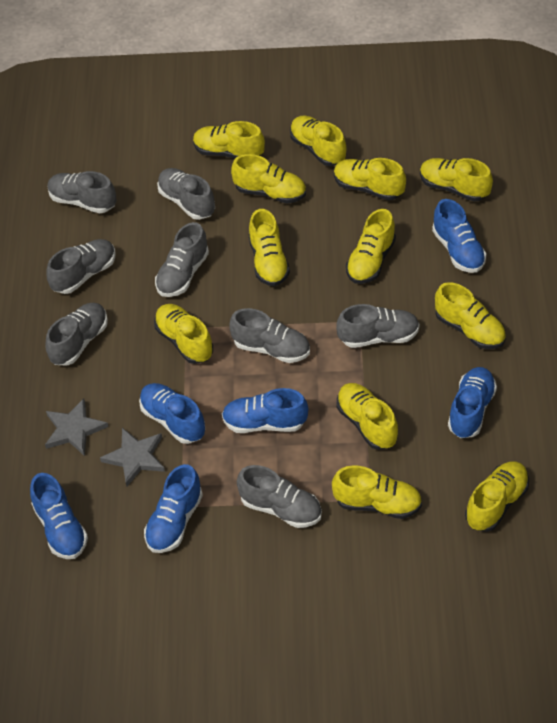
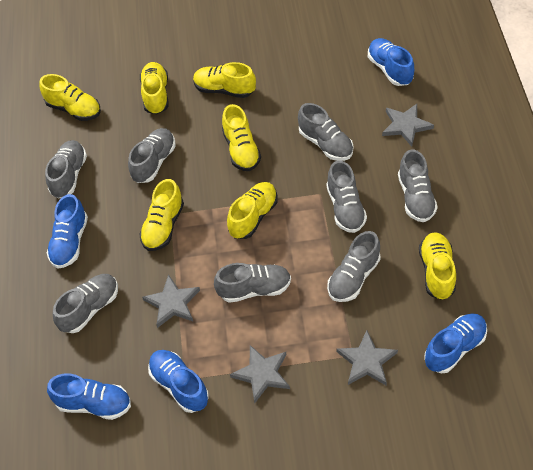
blue shoe: [30,473,88,559] [139,383,205,444] [144,464,203,553] [222,388,308,433] [432,199,487,273] [448,367,497,438] = 6 -> [47,194,88,268] [47,374,131,420] [148,350,209,413] [368,38,414,86] [424,313,487,374] = 5
grey star: [45,398,108,456] [100,428,165,487] = 2 -> [142,274,200,328] [230,345,290,403] [336,330,398,386] [382,104,434,147] = 4
yellow shoe: [154,304,213,364] [193,121,265,159] [231,154,306,204] [249,209,290,286] [290,116,346,166] [332,465,422,519] [334,158,406,200] [337,383,398,450] [346,209,396,284] [420,158,493,202] [435,282,506,349] [465,461,529,532] = 12 -> [39,74,101,121] [139,179,184,251] [140,62,169,114] [193,62,256,98] [222,104,261,171] [227,182,278,239] [419,232,456,300] = 7

